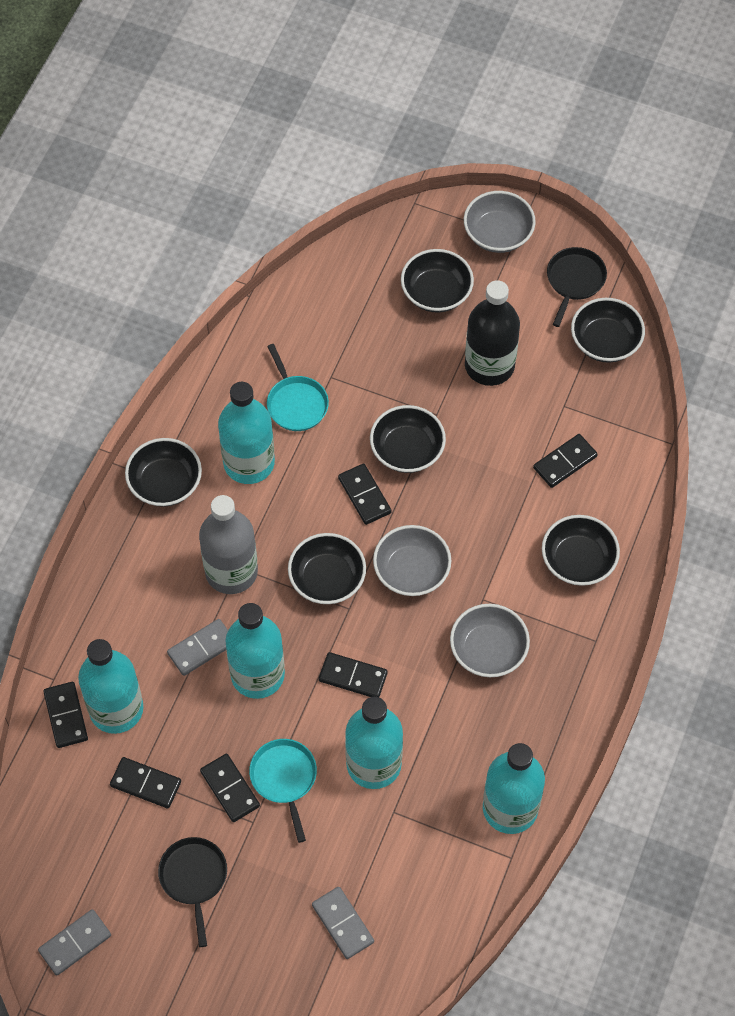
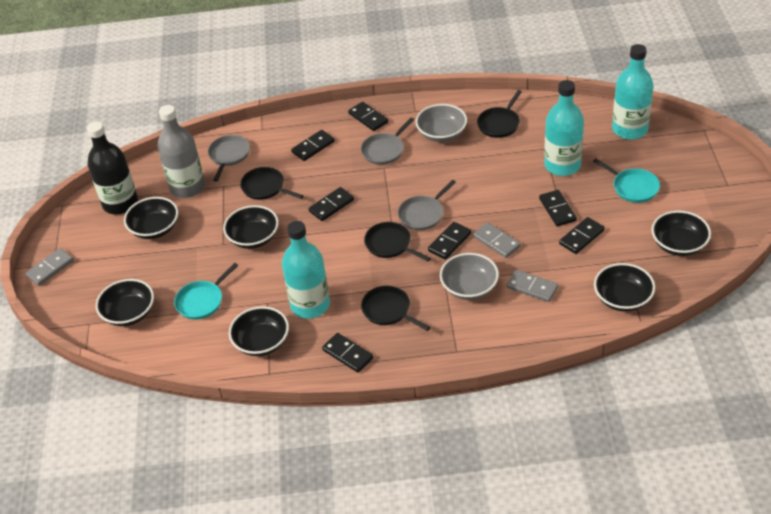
black domino: [43,682,88,748] [110,757,181,808] [200,754,260,822] [319,652,388,697] [338,463,392,525] [533,434,598,488] = 6 -> [291,130,335,161] [308,187,354,221] [322,333,373,373] [348,102,388,131] [428,222,471,260] [539,190,577,227] [559,217,605,254] = 7
black pan: [158,837,227,947] [547,247,607,327] = 2 -> [240,167,304,200] [361,286,430,331] [364,222,431,262] [477,90,522,138] = 4
grey bowl: [373,525,452,596] [450,604,530,677] [464,191,536,253] = 3 -> [415,104,467,142] [440,253,499,300] = 2
grey pan: none = 0 -> [208,135,250,182] [361,118,414,165] [398,180,456,231] = 3
turquoise bottle: [78,639,143,734] [218,382,275,484] [226,603,285,699] [345,697,403,789] [483,743,545,834] = 5 -> [282,221,330,318] [544,80,584,176] [612,44,654,139] = 3

